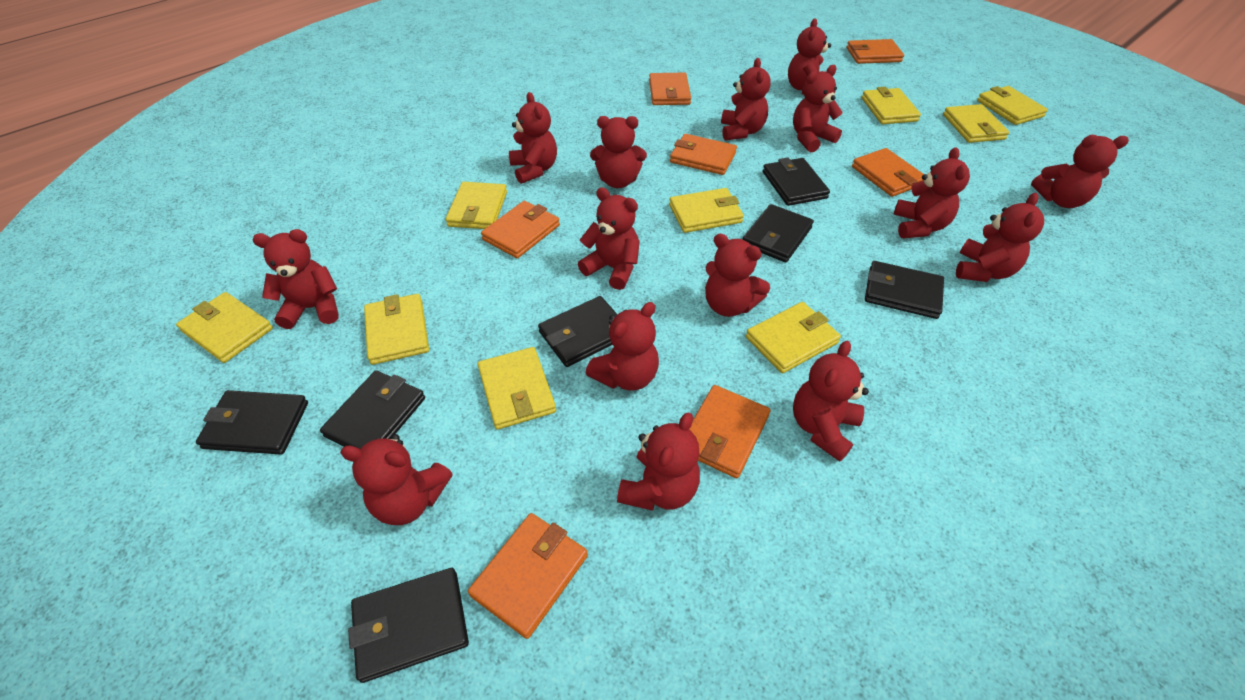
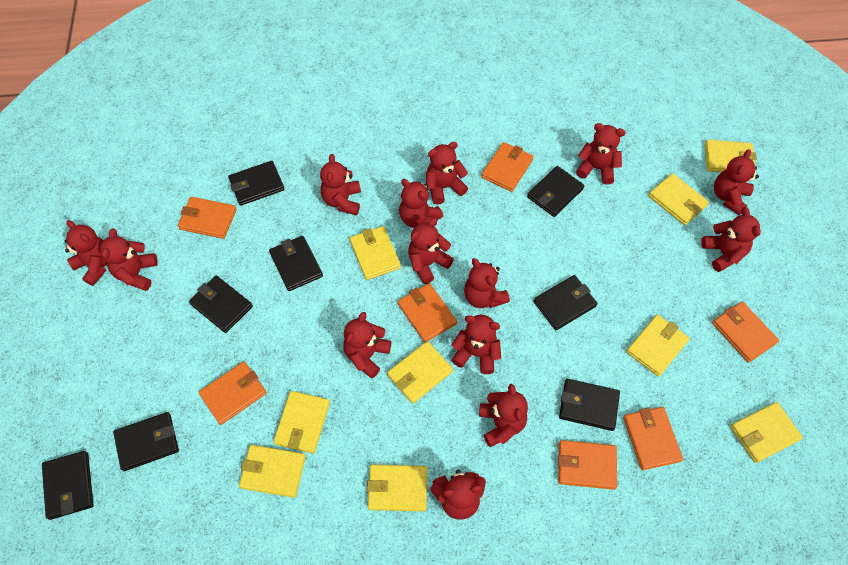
black wallet: [196,390,308,455] [320,370,425,449] [348,568,469,683] [538,296,618,367] [743,204,814,262] [763,158,830,206] [865,261,944,319] = 7 -> [42,451,94,520] [113,412,179,471] [189,276,253,333] [228,161,284,206] [269,236,323,291] [527,166,584,217] [533,275,598,330] [559,379,620,431] = 8
red teddy bear: [252,229,339,329] [340,434,453,525] [509,92,557,184] [578,187,640,290] [586,302,659,391] [590,116,647,188] [617,412,700,511] [705,234,770,317] [721,58,771,141] [788,18,831,95] [793,65,843,152] [793,341,869,461] [893,147,970,238] [956,193,1044,282] [1031,135,1129,208] = 15 -> [65,220,107,286] [100,228,158,291] [320,154,361,215] [343,312,391,378] [399,179,443,228] [408,218,454,284] [426,142,468,205] [431,469,486,519] [452,315,501,374] [464,258,510,308] [479,384,528,447] [576,123,626,185] [701,207,761,272] [714,149,759,215] = 14

